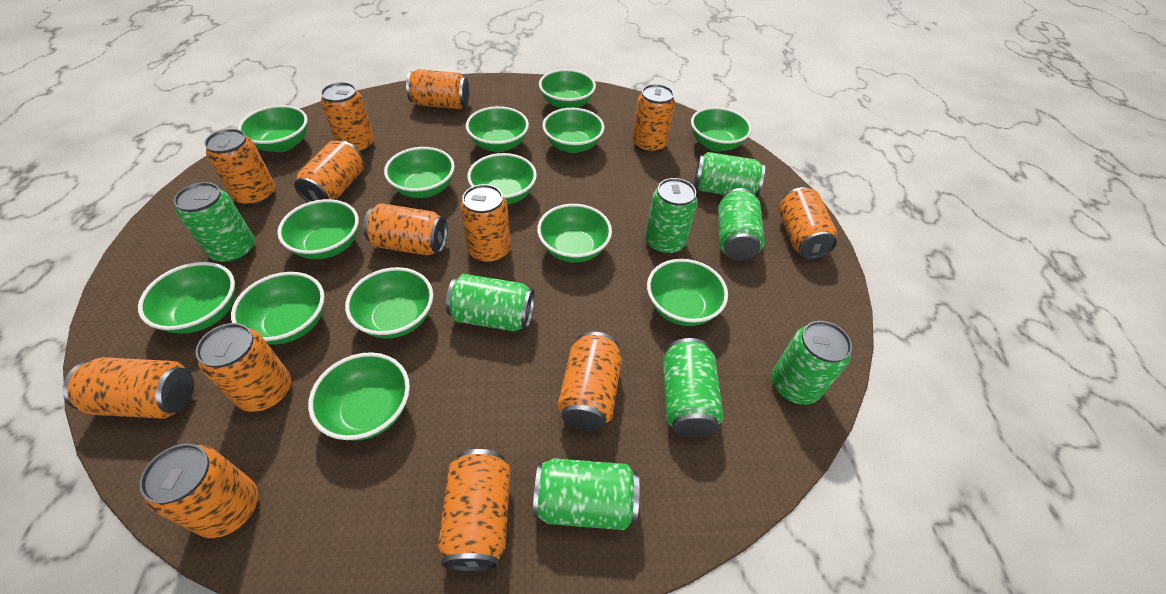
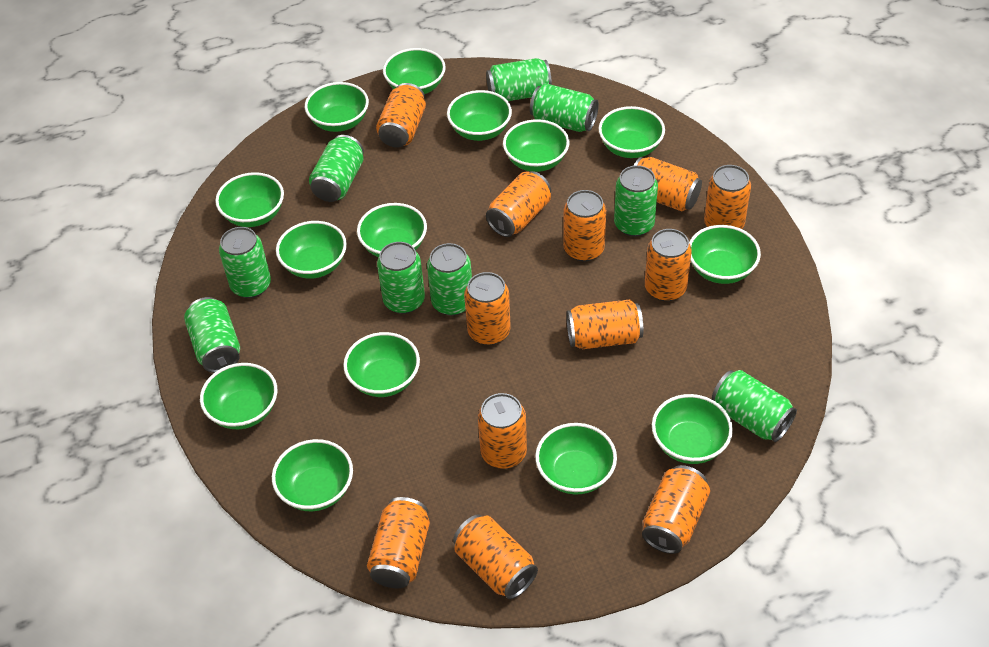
green can: [174,182,255,263] [446,274,535,332] [533,458,640,530] [645,178,698,255] [663,338,724,437] [694,152,765,197] [718,188,765,260] [772,321,852,405] = 8 -> [184,297,240,373] [219,227,271,298] [309,135,364,202] [377,242,425,314] [427,243,472,316] [486,58,552,101] [530,83,599,132] [614,165,658,237] [712,370,797,442] = 9
orange can: [63,357,194,418] [139,444,258,538] [196,323,291,412] [204,129,275,206] [294,140,364,202] [321,82,374,153] [363,203,448,256] [406,69,469,109] [438,449,511,571] [460,184,511,263] [558,332,622,430] [633,84,675,153] [778,187,837,259] = 13 -> [367,497,430,588] [376,83,426,148] [453,514,538,599] [464,272,511,345] [478,393,527,469] [486,171,551,237] [563,190,606,262] [566,299,643,349] [634,157,702,211] [642,465,710,554] [645,229,692,301] [704,165,751,229] = 12

